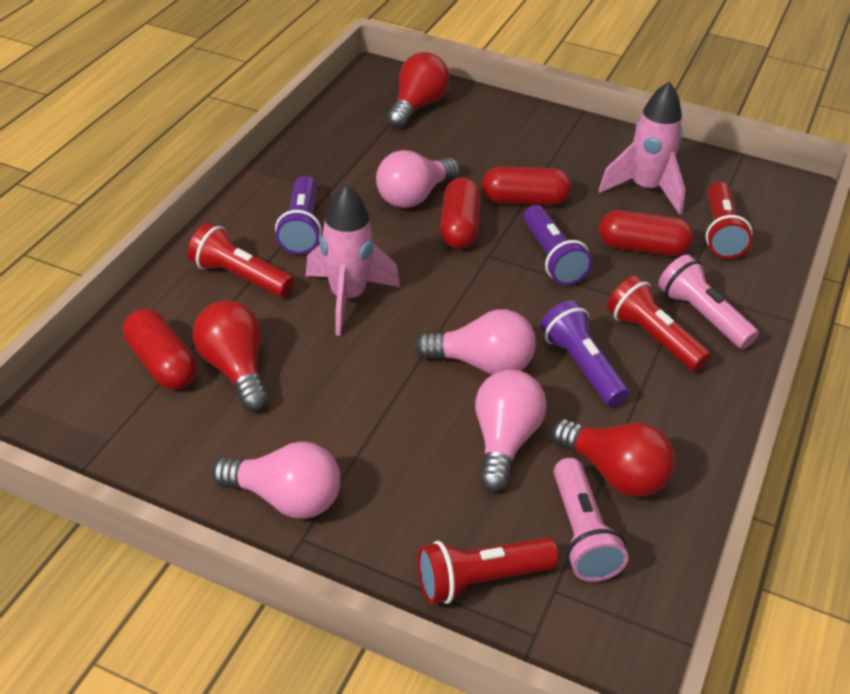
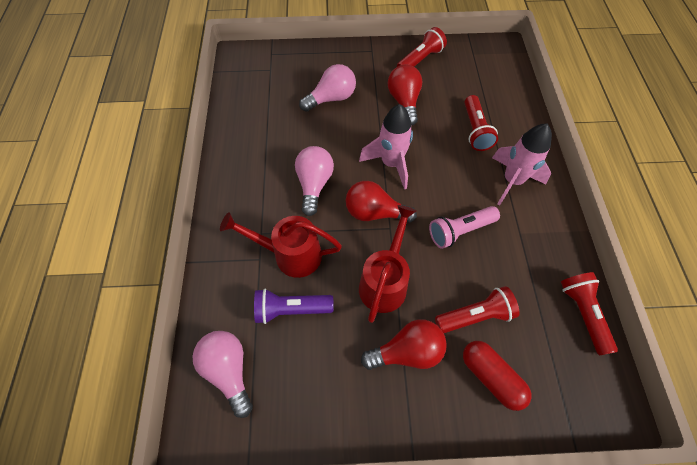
pink flashlight: [554,458,628,582] [658,254,759,349] = 2 -> [429,206,500,249] = 1
pink light bulb: [212,442,341,519] [376,150,459,208] [415,309,536,375] [475,369,547,492] = 4 -> [192,331,253,418] [295,146,334,216] [299,64,356,112] = 3
purple flashlight: [275,176,322,255] [523,205,592,285] [540,301,629,407] = 3 -> [254,289,334,324] = 1
red capsule: [123,309,197,390] [440,177,481,249] [482,166,571,205] [599,210,693,256] = 4 -> [463,341,532,411] = 1
red watering can: none = 0 -> [220,212,342,278] [359,205,417,323] = 2

